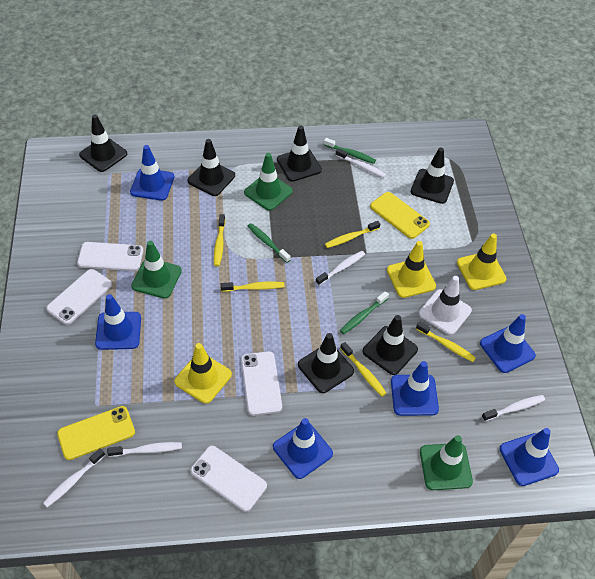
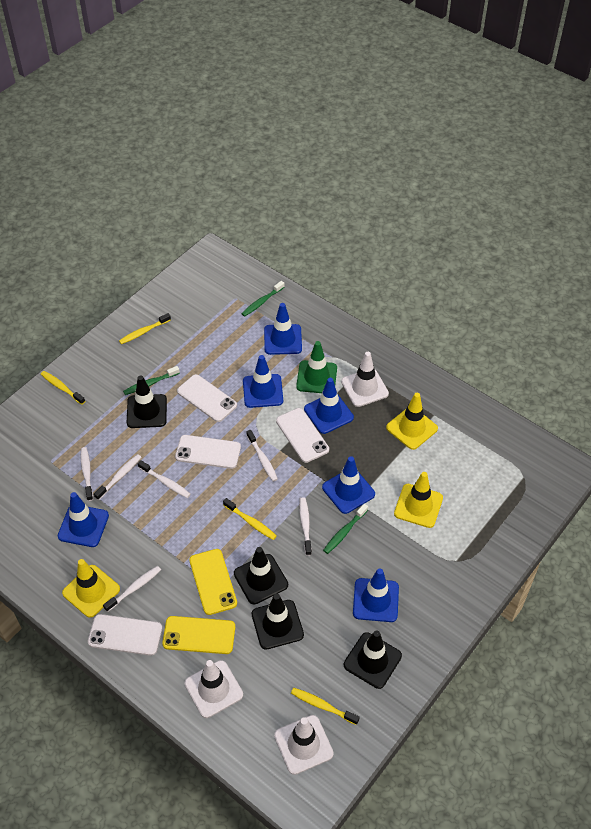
black traffic cone: [79,115,127,172] [187,139,235,196] [277,125,322,182] [298,333,354,393] [363,315,418,375] [411,147,454,204] = 6 -> [127,376,167,428] [234,547,288,605] [252,593,304,650] [344,630,402,689] = 4
green traffic cone: [131,241,182,299] [244,153,293,211] [420,435,473,490] = 3 -> [296,341,337,393] = 1
white toothbrush: [43,448,105,507] [107,442,182,457] [316,251,365,286] [336,148,387,178] [482,395,545,421] = 5 -> [81,447,93,501] [94,454,141,500] [103,566,161,612] [138,460,191,498] [246,430,278,482] [299,497,312,556] = 6
white traffic cone: [419,276,472,335] = 1 -> [185,660,243,718] [274,715,334,775] [341,352,389,407] = 3
yellow toothbrush: [214,214,225,266] [221,282,285,292] [325,221,380,248] [340,342,387,397] [416,321,476,362] = 5 -> [41,371,85,405] [119,313,171,344] [223,498,277,540] [291,688,359,725] = 4

